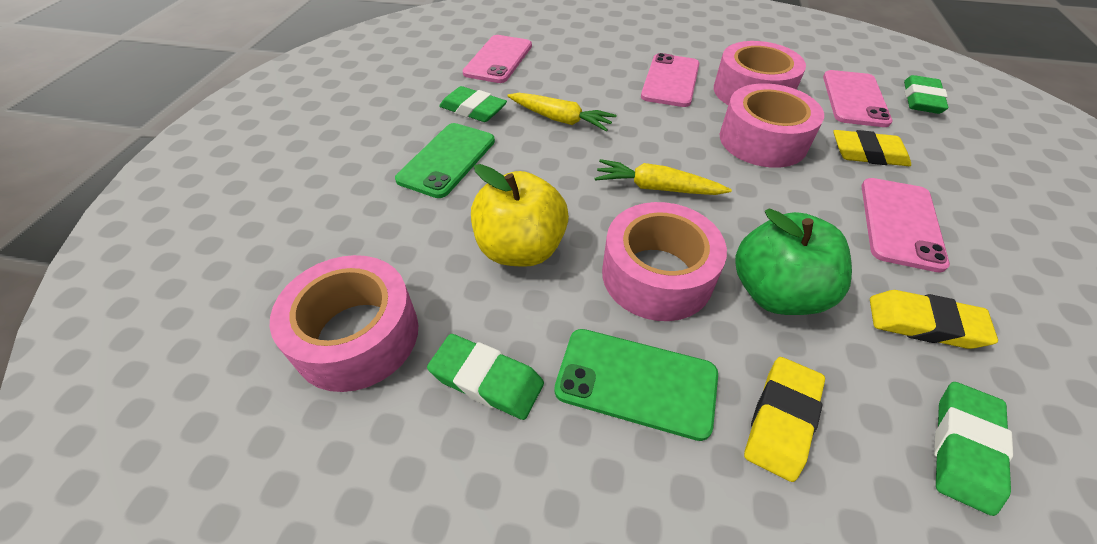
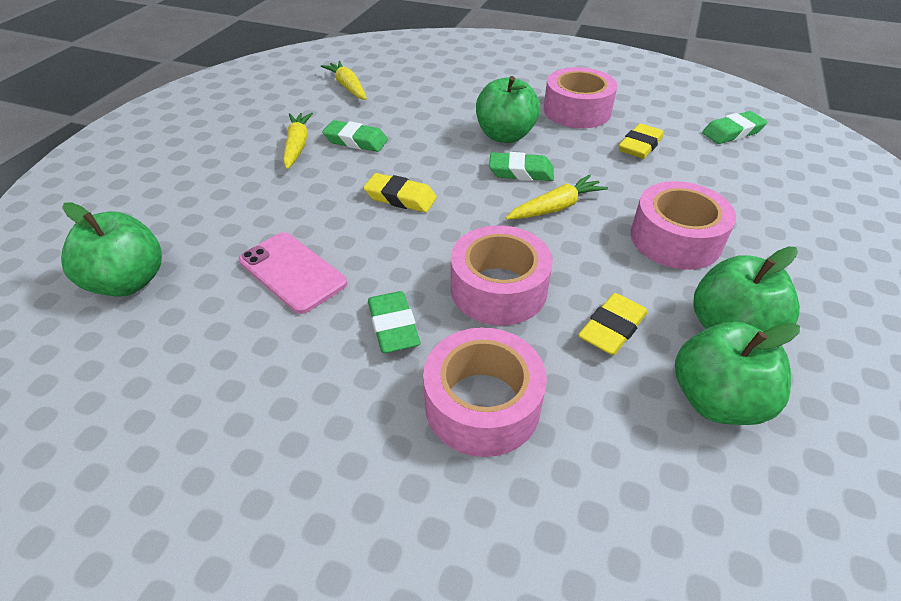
green apple: [735,208,852,315] = 1 -> [61,202,162,297] [476,76,540,143] [675,321,800,425] [694,246,800,331] = 4
green phone: [395,123,495,198] [554,329,718,441] = 2 -> none = 0
pink phone: [463,35,532,83] [641,53,700,107] [823,70,893,127] [861,178,950,273] = 4 -> [239,232,347,314] = 1
yellow apple: [471,164,569,267] = 1 -> none = 0
yellow carrot: [507,93,617,131] [595,159,732,195] = 2 -> [283,113,313,169] [321,61,367,100] [506,174,608,220] = 3

